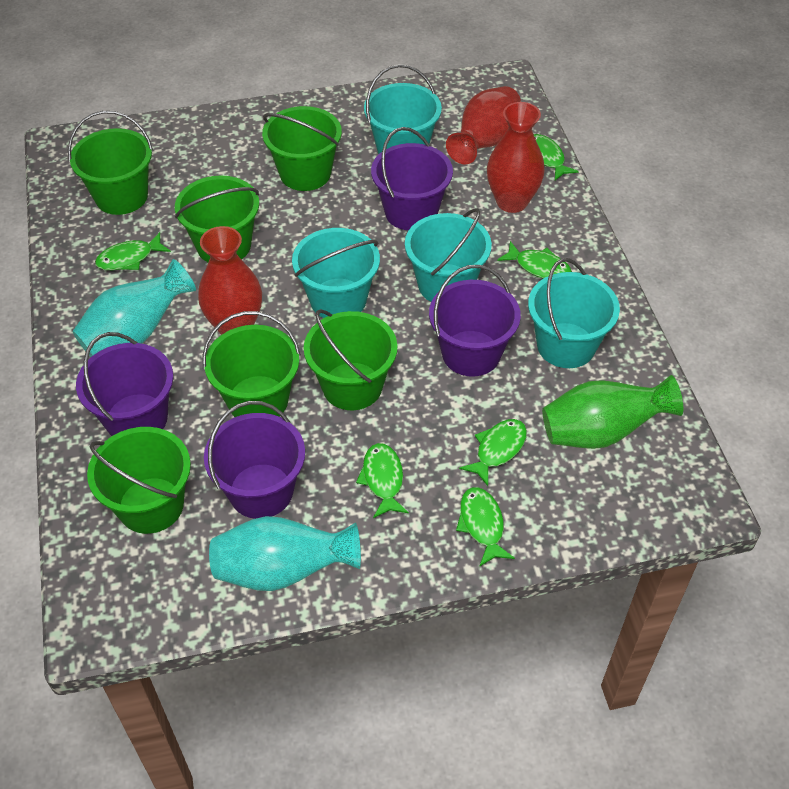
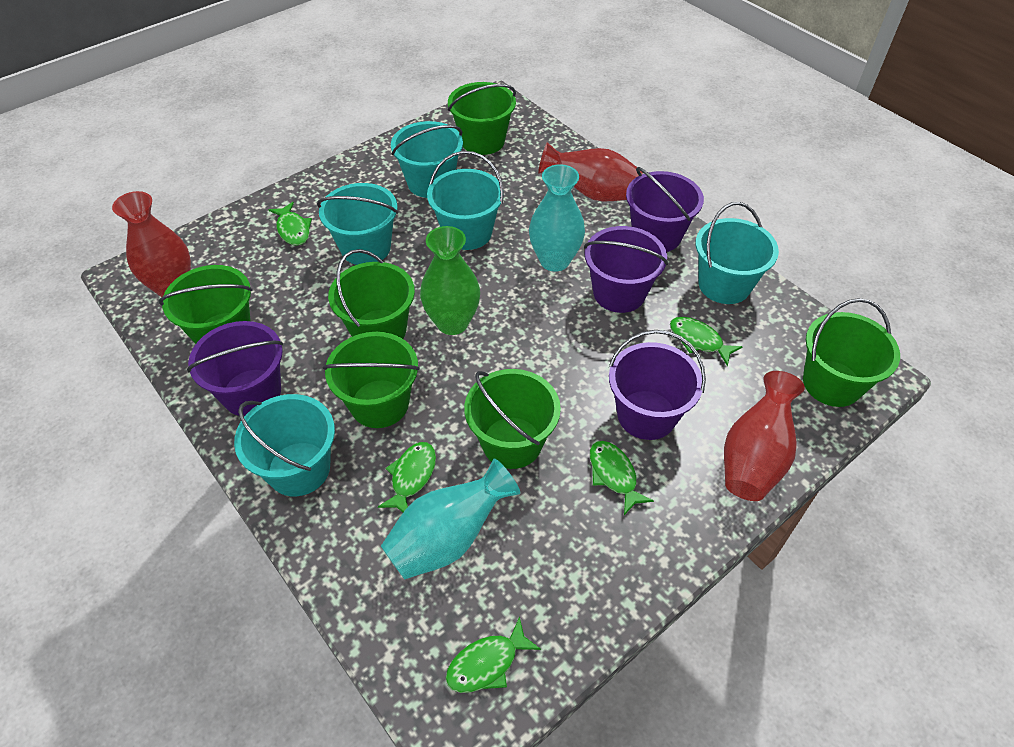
green fish: [95,232,171,270] [356,443,409,518] [456,487,515,567] [459,419,527,486] [497,241,572,279] [534,134,579,180] = 6 -> [269,202,312,246] [378,442,436,512] [446,616,541,693] [590,441,654,515] [670,317,743,366] = 5
turquoise bucket: [292,228,380,318] [364,64,442,154] [405,208,492,302] [528,258,620,368] = 4 -> [234,394,335,496] [317,183,398,265] [391,121,463,198] [427,151,504,250] [696,202,779,304] = 5

